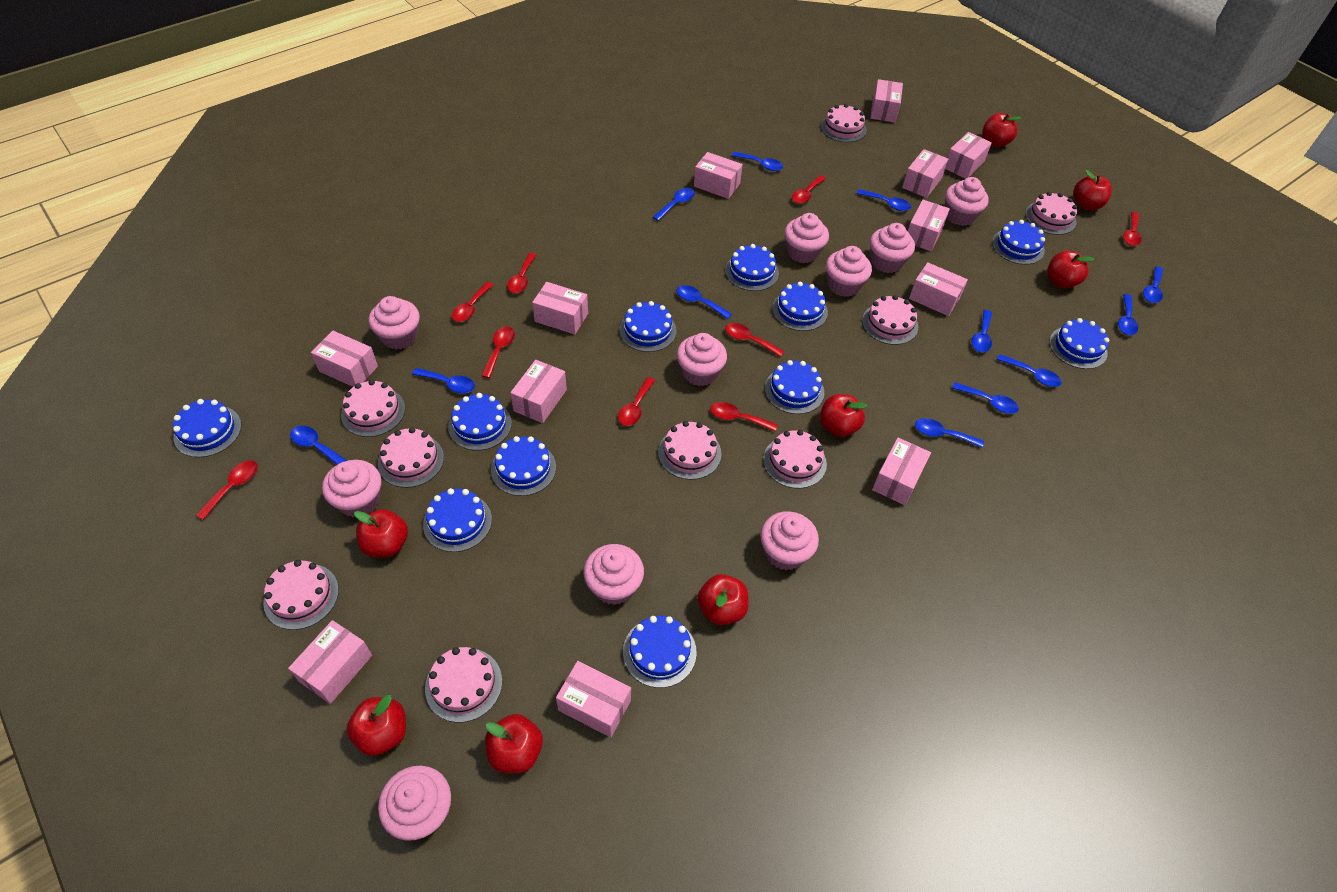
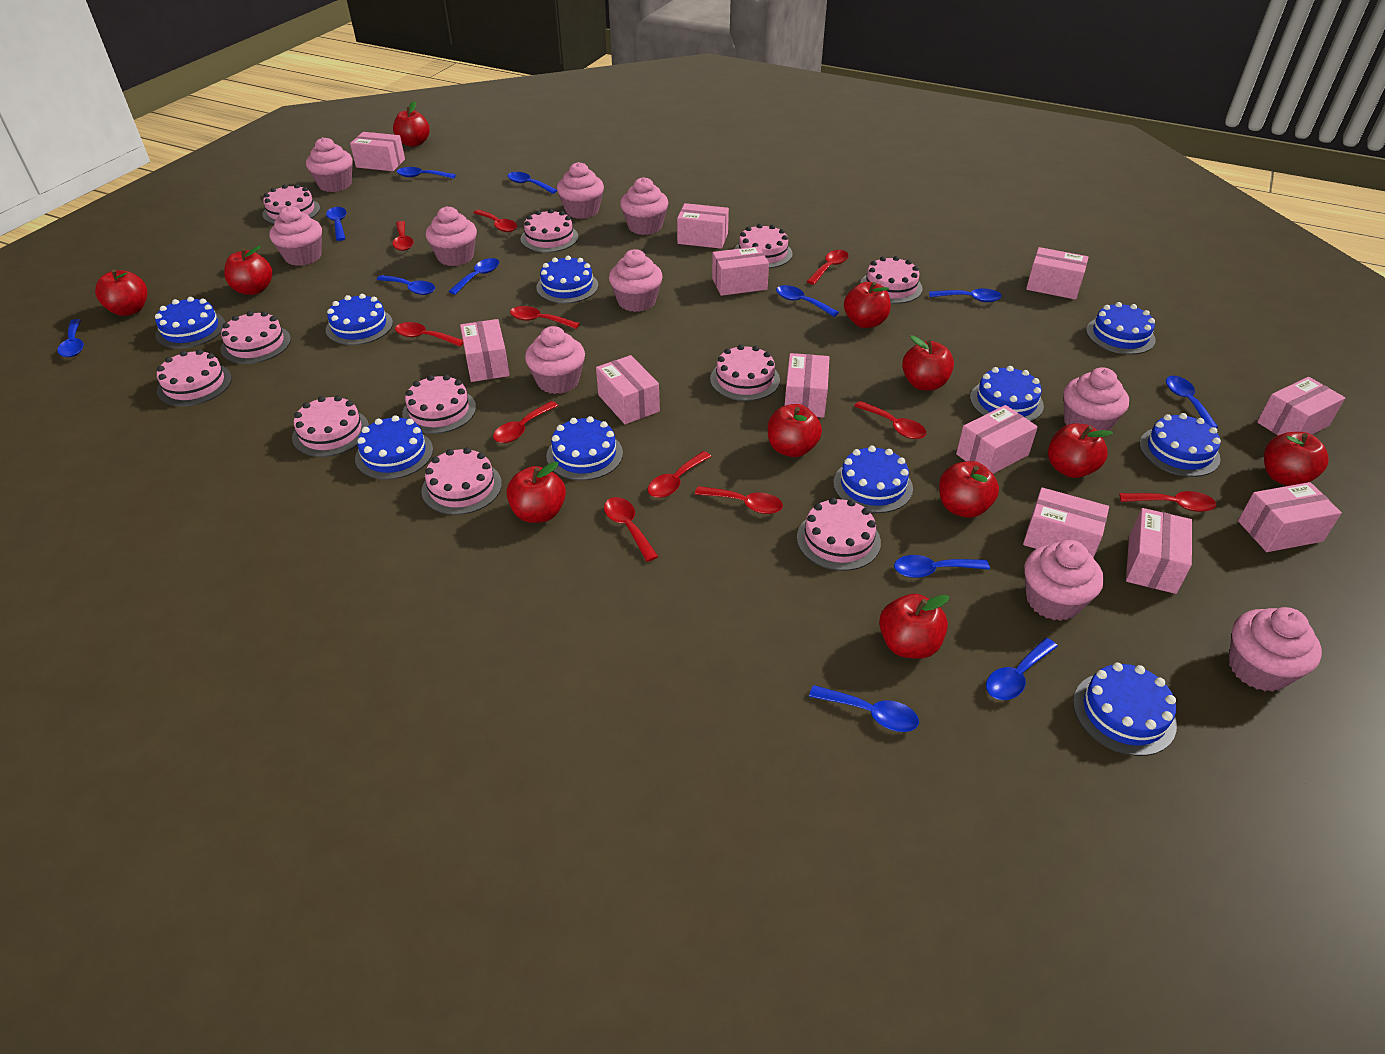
blue cake: [173,399,242,457] [423,488,492,552] [448,393,512,451] [491,436,556,496] [619,301,677,352] [623,616,697,688] [725,244,779,291] [765,360,824,414] [772,282,828,331] [992,220,1045,265] [1049,318,1109,369] = 11 -> [155,297,225,349] [326,294,393,345] [355,415,433,480] [536,256,598,303] [546,416,623,480] [833,446,913,513] [970,366,1044,422] [1073,662,1177,756] [1086,302,1156,354] [1139,413,1221,477] = 10
pink cake: [263,560,339,630] [341,380,405,437] [378,427,444,488] [425,647,502,723] [658,421,722,480] [763,430,827,489] [821,104,867,142] [862,295,918,345] [1025,192,1077,235] = 9 -> [157,349,232,406] [220,311,291,364] [262,184,320,224] [292,395,369,457] [402,375,476,434] [421,447,502,515] [520,209,578,253] [710,344,780,401] [734,224,793,268] [797,498,881,571] [860,256,922,304] = 11
red apple: [346,695,406,756] [354,509,408,558] [485,714,543,774] [697,574,749,625] [820,394,867,437] [982,113,1021,147] [1047,251,1094,289] [1073,170,1112,210] = 8 -> [95,269,147,316] [224,245,272,295] [393,101,430,147] [507,462,566,523] [768,404,822,457] [844,282,891,328] [879,594,949,659] [902,335,954,391] [939,461,999,518] [1048,424,1113,478] [1264,432,1329,486] = 11
red spoon: [196,460,258,520] [452,282,494,322] [481,327,515,378] [507,253,536,293] [618,377,655,426] [710,402,778,432] [725,323,784,357] [792,175,826,204] [1123,212,1142,246] = 9 -> [393,221,414,251] [395,322,463,347] [474,210,517,232] [493,401,558,443] [510,306,580,329] [604,497,658,562] [648,451,712,498] [695,486,783,514] [807,250,849,285] [854,401,926,439] [1119,491,1216,512] = 11

